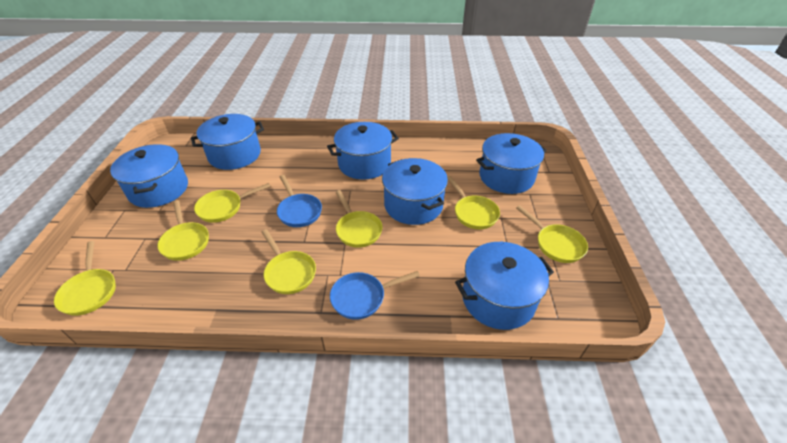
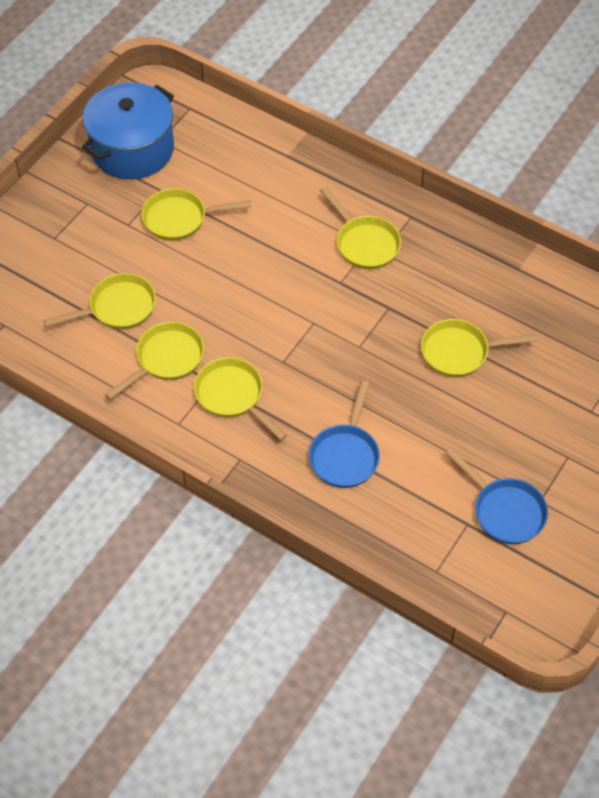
blue pot: [110,144,188,208] [191,114,264,170] [327,122,399,180] [382,158,448,225] [455,242,554,330] [476,133,547,194] = 6 -> [82,82,174,179] = 1
yellow pan: [54,241,116,316] [157,200,209,261] [194,183,271,223] [261,229,316,294] [336,190,382,248] [447,176,500,229] [516,205,588,263] = 7 -> [43,273,156,330] [104,322,204,400] [141,188,251,241] [194,357,287,441] [320,186,401,270] [421,319,538,377] = 6

